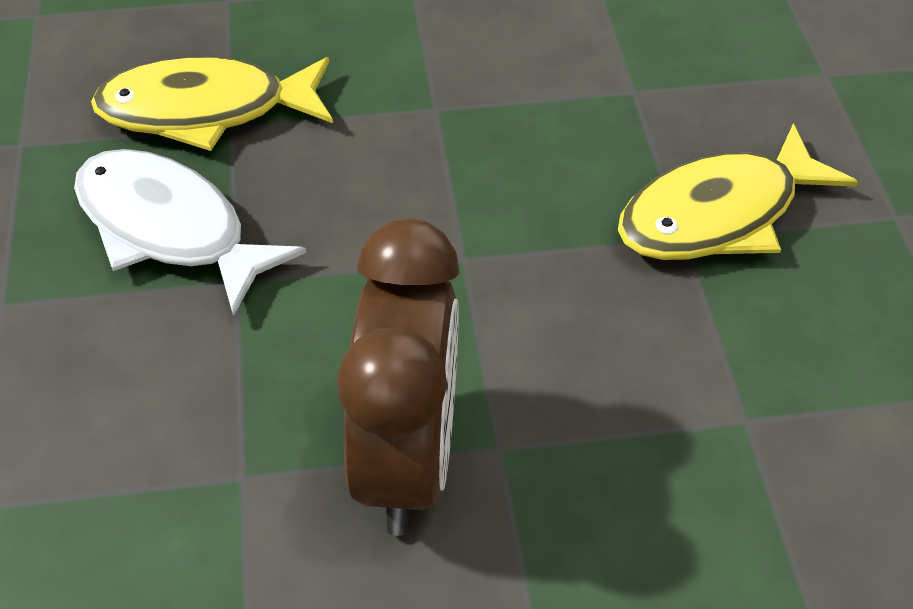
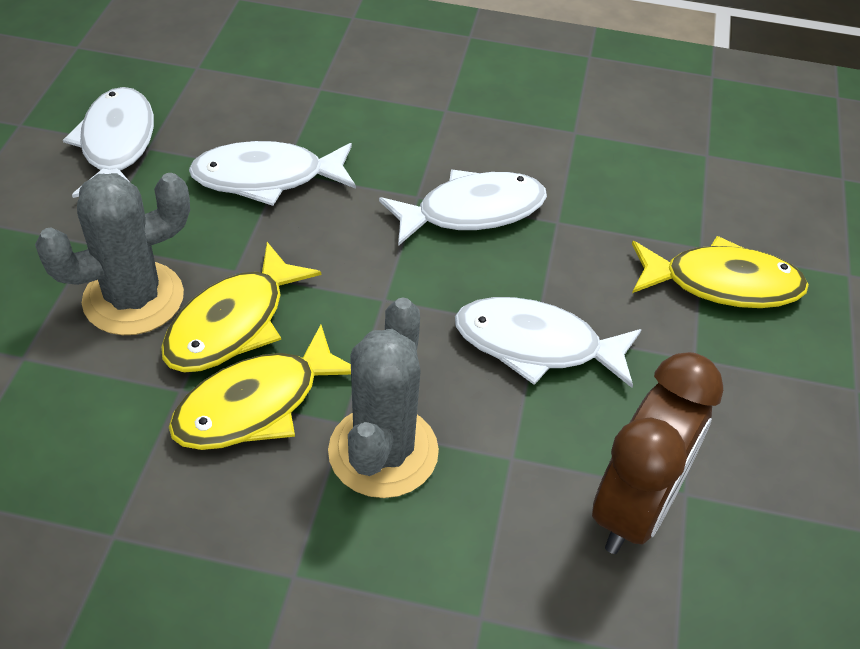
grey cactus: none = 0 -> [35,173,190,335] [328,297,439,498] = 2
white fish: [74,149,306,316] = 1 -> [63,87,154,198] [189,141,356,206] [379,170,547,246] [455,297,642,388] = 4
yellow fish: [91,57,333,151] [618,124,858,260] = 2 -> [161,242,321,372] [169,325,351,450] [632,236,809,308] = 3

